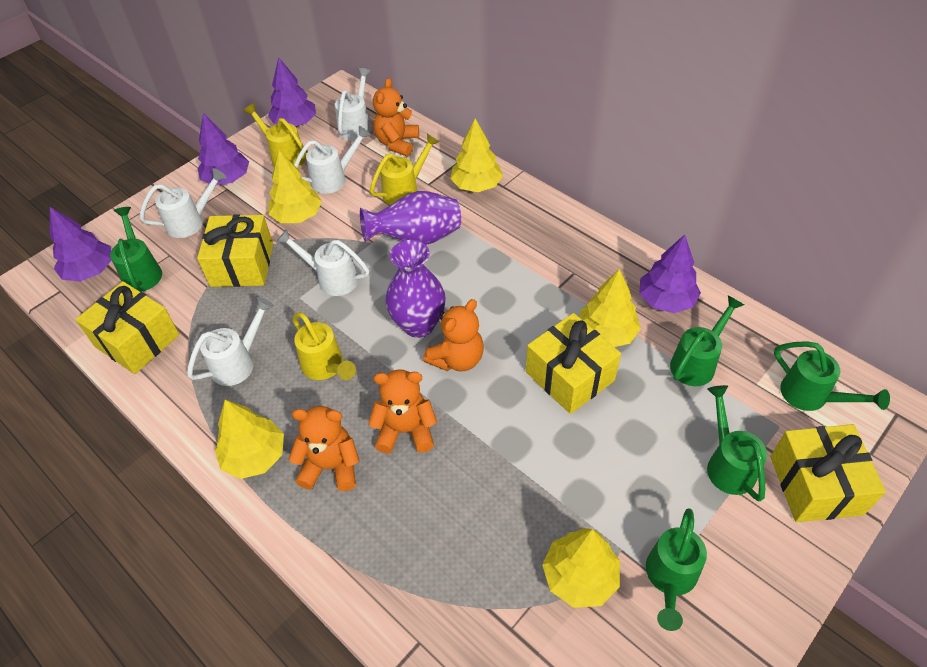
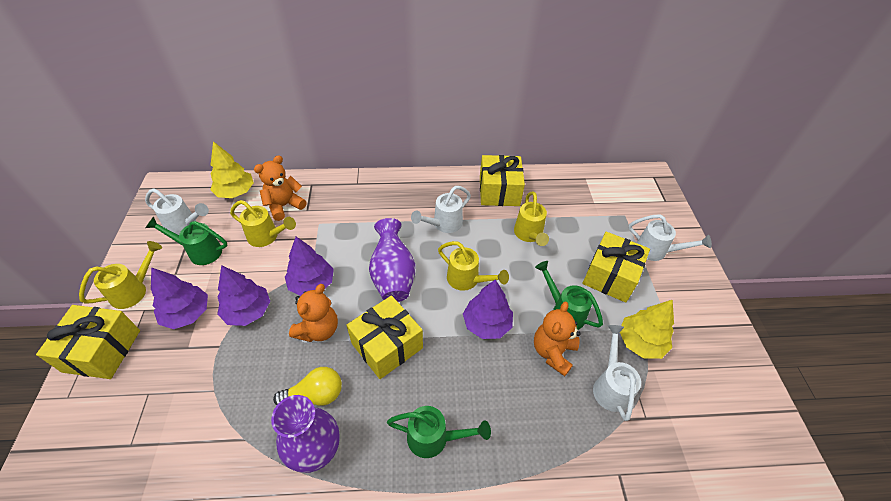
green watering can: [110,207,162,292] [646,508,707,631] [670,296,744,386] [707,385,767,502] [774,341,890,411] = 5 -> [146,217,228,265] [387,406,491,458] [535,261,603,330] = 3
orange teddy bear: [288,406,359,491] [368,369,437,454] [373,78,419,156] [423,299,484,372] = 4 -> [254,155,306,221] [289,284,338,342] [534,301,581,376] = 3
white watering can: [139,168,227,238] [187,297,274,386] [276,229,370,296] [294,126,371,194] [335,68,371,141] = 5 -> [145,188,209,235] [411,186,471,233] [593,325,641,421] [628,214,712,261] = 4
yellow light bulb: none = 0 -> [273,367,342,406] = 1
yellow tree: [215,400,284,479] [268,150,322,223] [450,119,503,192] [542,528,620,608] [579,269,641,347] = 5 -> [210,141,254,198] [620,300,674,359] = 2
yellow watering can: [243,103,307,168] [292,312,356,380] [370,134,440,205] = 3 -> [79,241,162,309] [230,200,296,247] [438,241,509,291] [514,191,549,246] = 4

